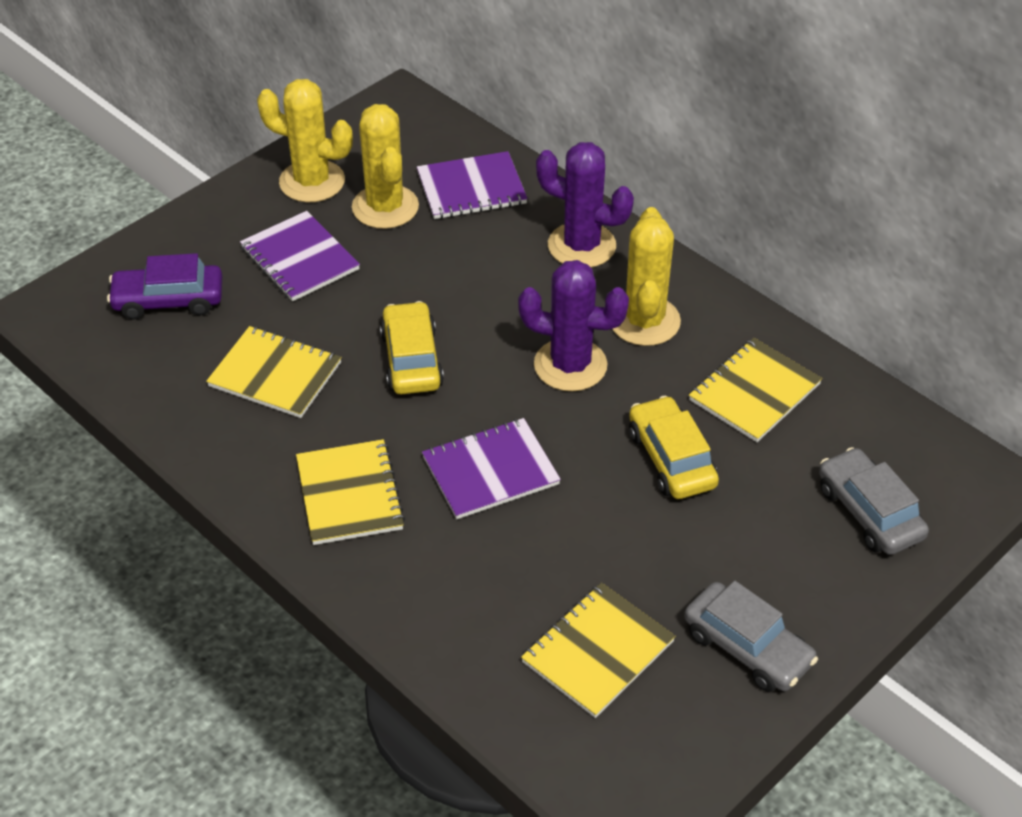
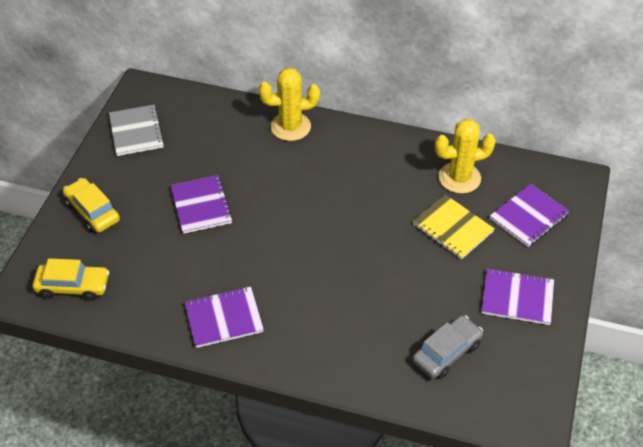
grey car: [684,581,818,692] [819,447,929,555] = 2 -> [412,315,483,379] = 1
grey notebook: none = 0 -> [109,105,165,156] = 1
purple cactus: [518,260,629,391] [536,142,634,267] = 2 -> none = 0
purple car: [107,253,222,320] = 1 -> none = 0
purple notebook: [240,211,360,301] [417,151,528,219] [422,418,561,519] = 3 -> [171,175,233,234] [185,286,264,348] [482,268,554,325] [490,184,569,247] = 4
yellow cactus: [257,79,353,202] [352,104,419,229] [613,207,681,346] = 3 -> [259,68,320,141] [435,119,496,194] = 2
yellow notebook: [206,326,342,418] [296,439,405,545] [521,583,676,718] [689,338,822,442] = 4 -> [413,195,495,259] = 1

